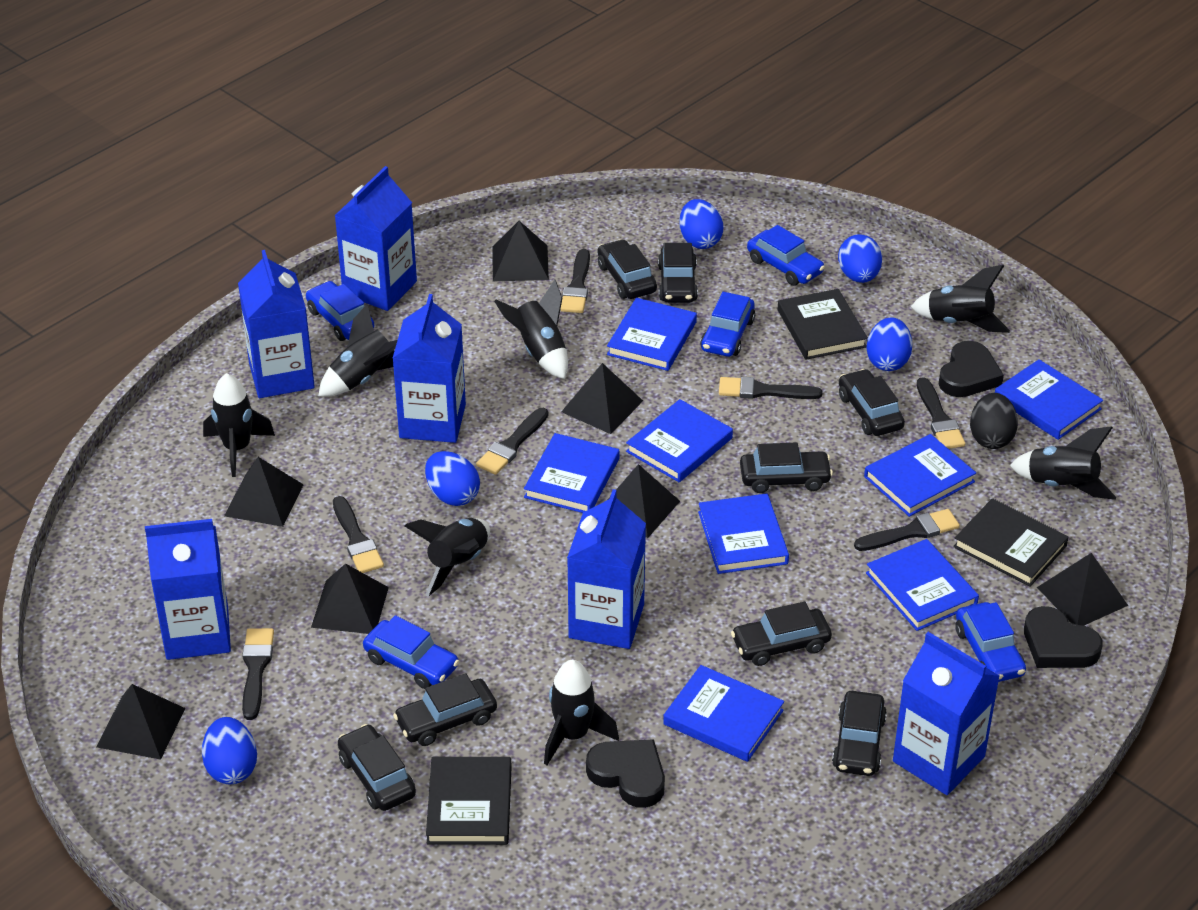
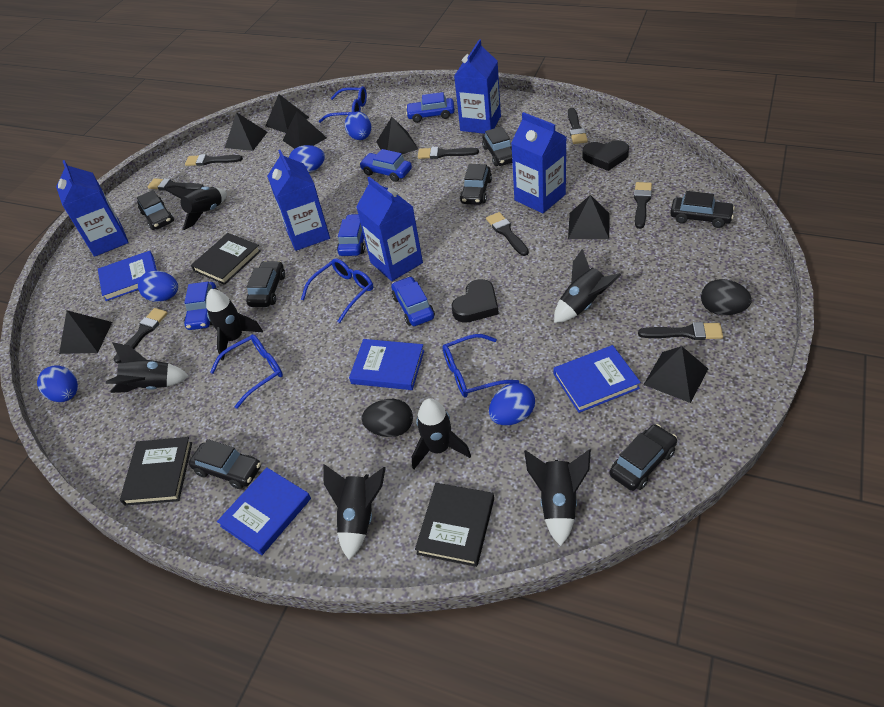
black brush: [242,628,274,720] [333,496,384,573] [476,408,548,475] [560,249,590,313] [719,377,822,399] [854,509,960,551] [917,377,966,449] = 7 -> [114,308,168,363] [148,178,204,191] [185,154,243,166] [418,147,479,159] [486,212,529,256] [568,108,588,144] [634,182,652,229] [638,322,723,340] = 8
black car: [338,724,416,811] [393,673,497,746] [598,239,657,299] [658,243,698,303] [731,602,832,666] [740,442,833,493] [832,691,887,776] [839,369,905,436] = 8 -> [137,190,174,230] [189,439,261,489] [246,261,285,307] [460,164,492,205] [482,127,512,166] [609,424,677,491] [670,191,735,228] = 7
black egg: [970,393,1018,449] = 1 -> [361,399,413,437] [701,279,752,315] = 2
black heart: [586,739,665,808] [939,341,1004,397] [1024,606,1103,668] = 3 -> [452,279,499,323] [582,140,629,171] = 2
blue book: [524,433,619,513] [607,298,697,371] [626,399,733,482] [663,665,784,762] [698,493,789,574] [864,434,976,517] [866,539,979,631] [995,359,1103,440] = 8 -> [98,251,157,301] [217,468,311,555] [349,339,424,390] [553,345,641,413] = 4
blue carton: [145,519,231,660] [238,250,315,398] [335,166,417,311] [393,294,466,443] [567,489,646,649] [893,632,1000,795] = 6 -> [56,160,129,257] [267,150,330,251] [356,177,423,281] [454,40,501,134] [511,112,566,213] = 5
blue glasses: none = 0 -> [210,334,283,409] [301,258,373,323] [319,86,367,123] [442,334,519,397] = 4

